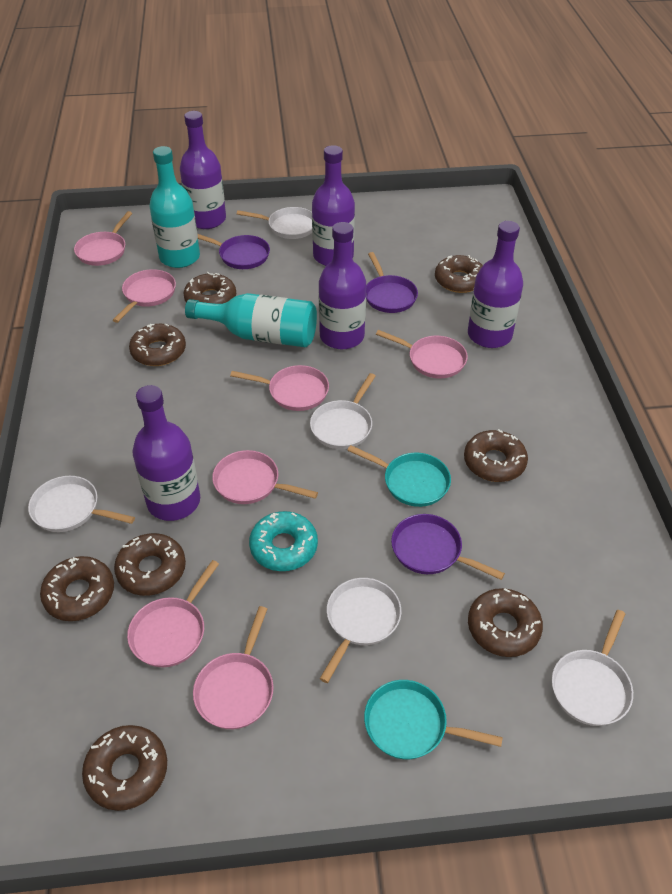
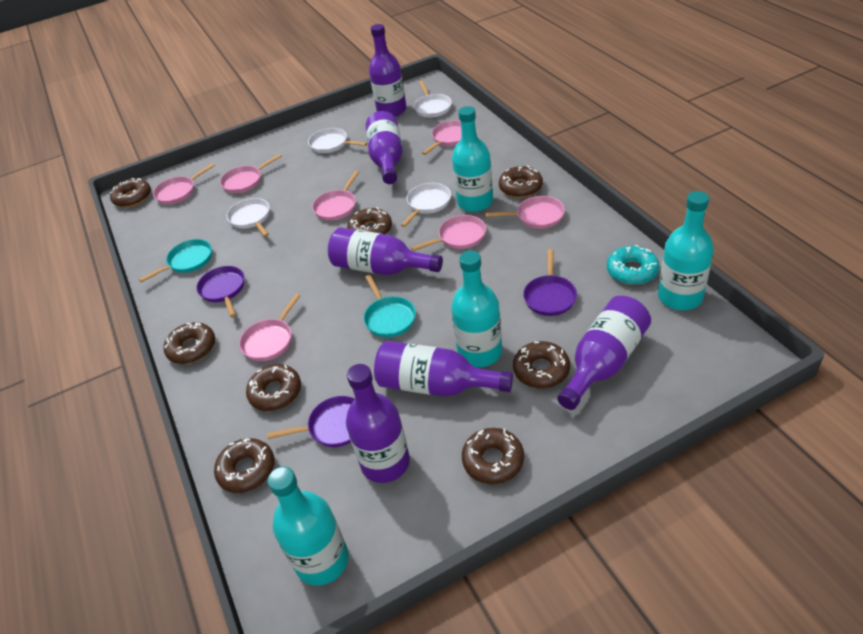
purple bottle: [133,385,200,521] [180,111,226,229] [312,145,355,266] [319,222,366,349] [468,221,523,348] = 5 -> [328,227,443,275] [346,364,410,483] [366,111,403,184] [369,24,407,117] [374,341,513,397] [557,296,651,410] = 6
turquoise bottle: [150,146,200,268] [185,293,317,347] = 2 -> [268,467,349,586] [451,251,502,367] [452,106,493,212] [658,191,714,310] = 4
white pan: [28,476,135,532] [237,207,312,239] [310,373,376,449] [320,578,401,683] [552,610,633,726] = 5 -> [226,198,270,237] [308,128,367,153] [401,183,451,227] [414,81,452,118] = 4

